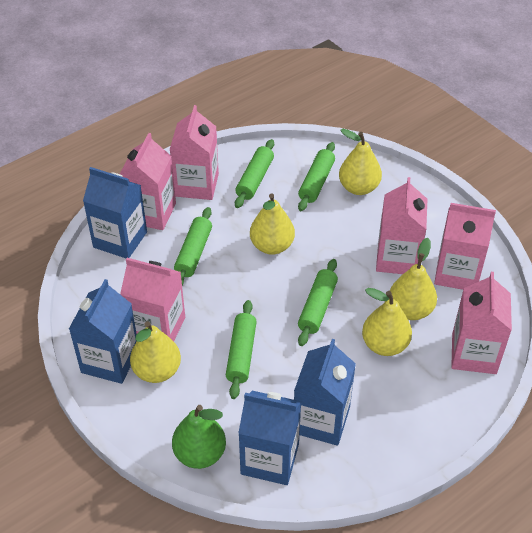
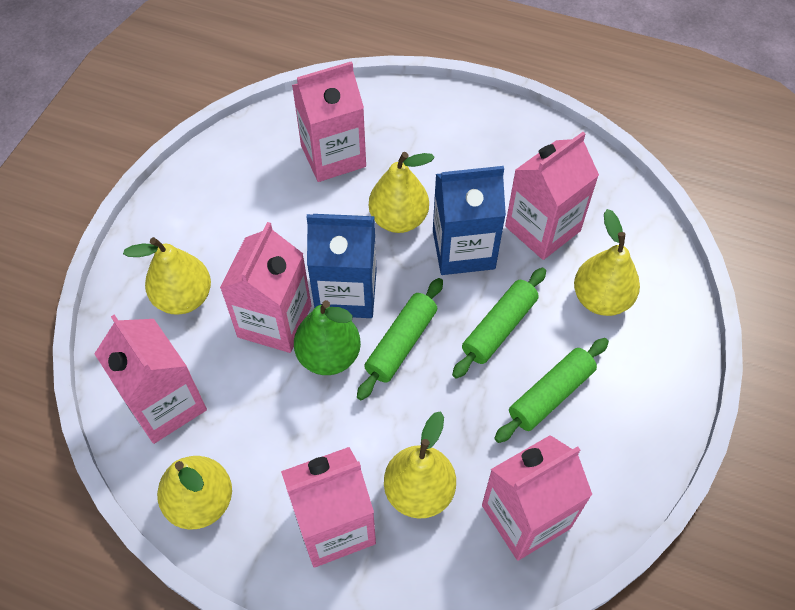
blue carton: [69,279,137,384] [83,167,147,258] [238,391,301,485] [294,339,356,446] = 4 -> [306,214,377,318] [433,166,506,275] = 2
green rolling pin: [174,207,212,285] [226,300,257,399] [235,139,274,208] [298,142,335,211] [298,259,338,346] = 5 -> [357,278,443,401] [452,268,546,379] [494,338,609,443] = 3

